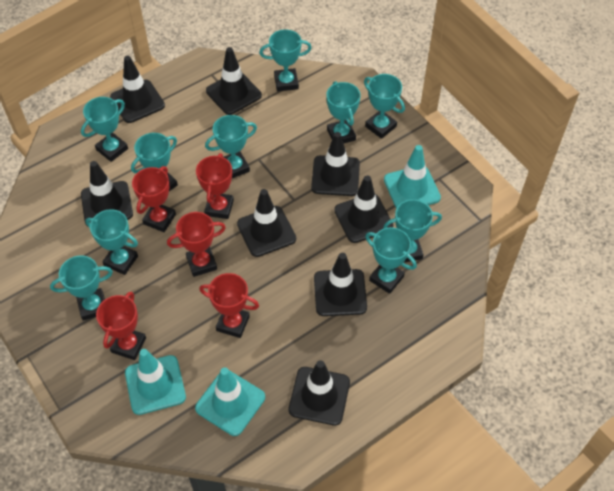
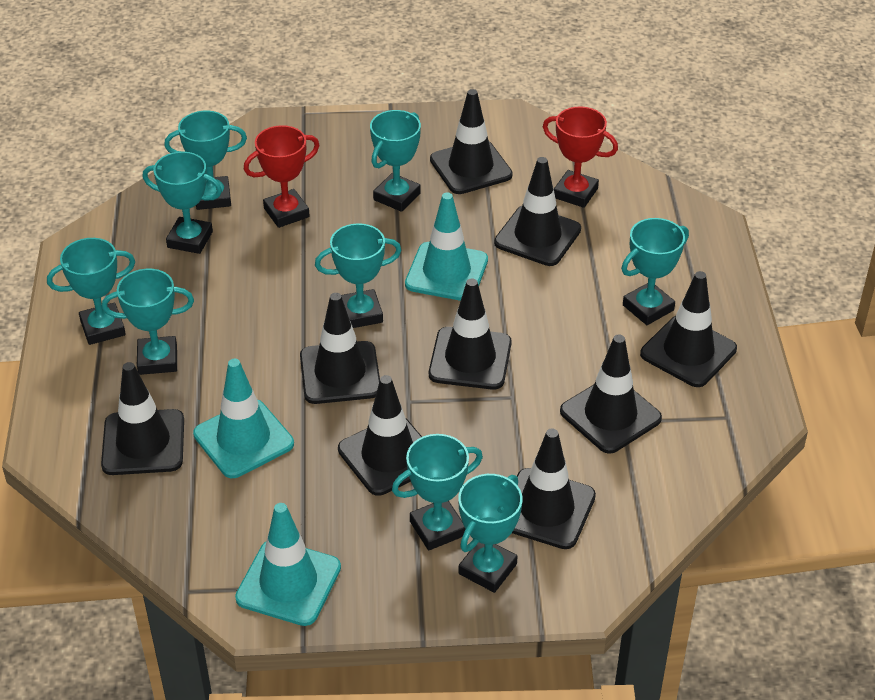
black traffic cone: [81,161,133,225] [110,56,165,123] [206,47,262,115] [237,189,296,257] [289,360,350,425] [311,132,360,196] [314,253,367,316] [334,176,393,243] = 8 -> [101,362,184,475] [300,293,380,404] [338,375,422,496] [429,278,512,390] [430,89,513,194] [494,157,581,266] [512,428,596,549] [560,335,662,454] [640,271,737,387] = 9
red trophy: [96,291,146,360] [132,166,176,232] [167,212,226,277] [196,153,234,219] [199,273,259,338] = 5 -> [243,125,319,228] [543,106,618,208] = 2
turquoise trophy: [50,256,113,321] [81,97,128,162] [85,209,138,275] [131,133,178,191] [205,115,257,178] [259,30,311,92] [326,81,360,143] [364,74,405,139] [365,227,417,294] [383,199,442,262] = 10 -> [47,238,135,345] [102,269,194,375] [143,152,222,254] [164,110,247,210] [315,223,402,328] [370,110,421,212] [392,434,483,551] [458,474,523,593] [621,218,689,325] = 9

